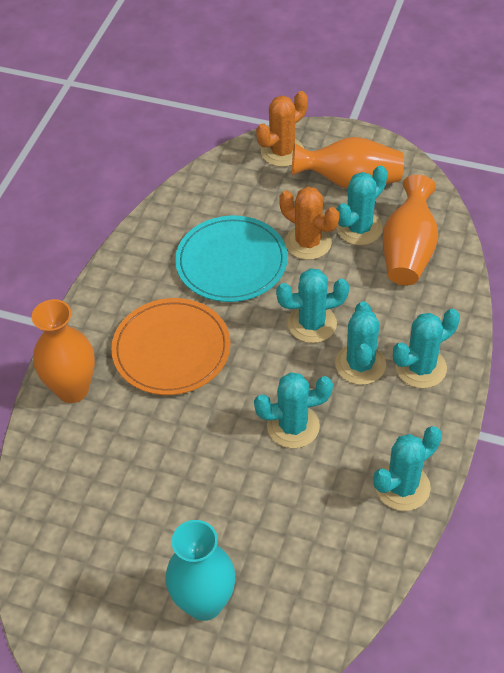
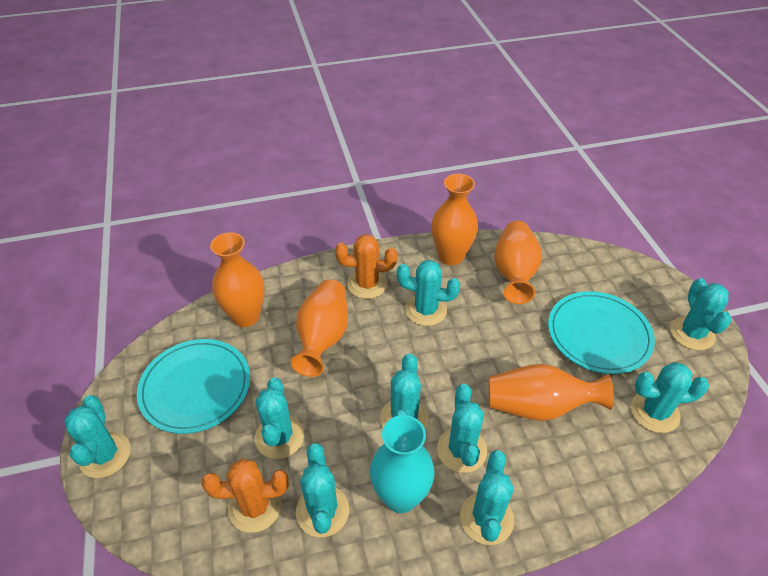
orange plate: [111,298,231,395] = 1 -> none = 0
orange vase: [32,299,95,403] [292,137,404,189] [383,175,438,285] = 3 -> [210,232,264,327] [291,279,348,377] [431,174,478,265] [489,364,614,421] [494,221,542,304] = 5
turquoise cactus: [254,372,333,448] [276,268,349,343] [335,301,386,385] [336,166,388,245] [373,426,442,511] [393,309,460,388] = 6 -> [64,395,131,478] [255,378,304,459] [296,443,349,537] [380,353,428,429] [397,260,460,326] [437,384,487,473] [460,450,514,545] [631,362,709,433] [670,278,731,350] = 9
turquoise plate: [175,216,288,302] = 1 -> [137,339,250,434] [548,291,655,374] = 2

